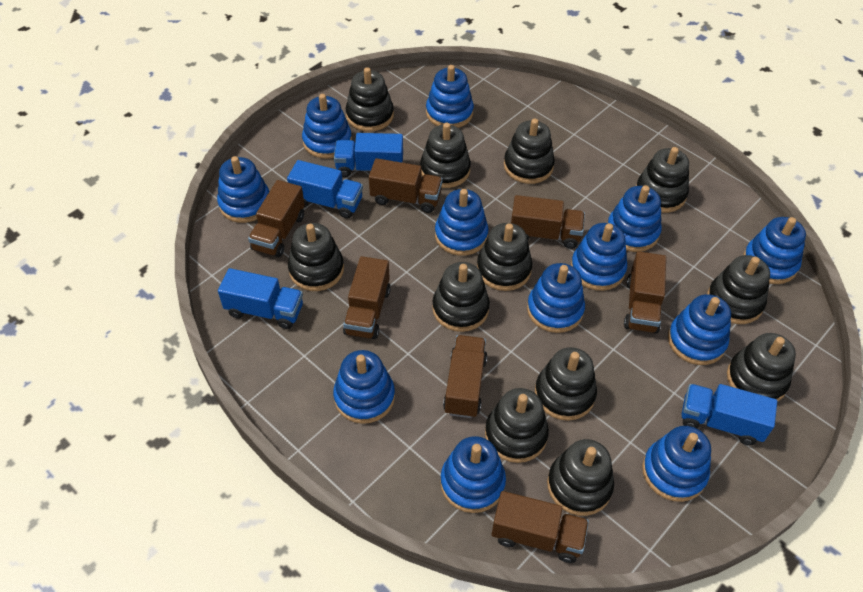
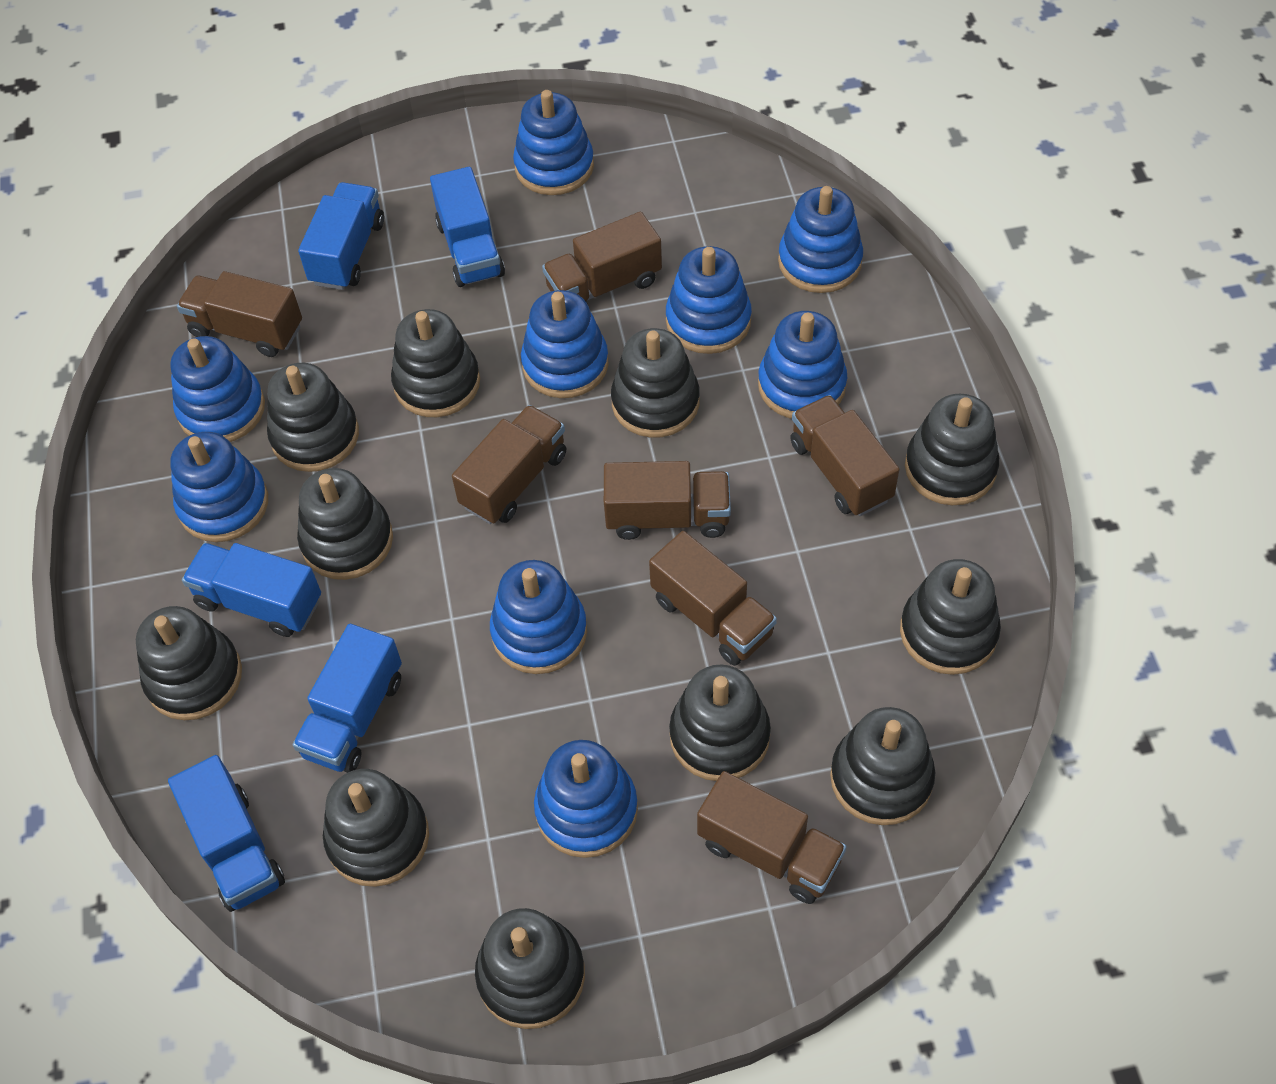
black stacking toy: [288,223,344,291] [346,67,394,132] [420,123,471,188] [432,262,490,332] [477,223,532,291] [485,388,549,463] [504,119,555,184] [535,347,597,421] [547,439,614,516] [636,147,689,213] [707,255,770,324] [727,333,796,402] = 12 -> [136,606,242,720] [267,363,359,472] [297,468,393,580] [323,769,429,887] [391,309,480,417] [475,908,585,1029] [611,328,700,438] [669,665,771,781] [830,707,935,825] [900,559,1001,675] [905,394,999,505] = 11
blue stacking toy: [217,156,270,223] [302,94,352,159] [333,350,395,424] [426,65,474,128] [435,189,488,256] [440,436,506,513] [527,263,585,333] [571,223,627,291] [607,185,662,252] [642,426,711,502] [668,294,731,365] [743,217,806,284] = 12 -> [170,336,265,442] [171,432,268,542] [490,560,587,674] [513,90,594,195] [521,290,609,398] [534,740,638,858] [666,246,752,354] [758,311,847,419] [778,186,863,293] = 9
blue truck: [218,268,303,329] [287,160,363,219] [334,133,403,177] [682,384,777,445] = 4 -> [168,755,285,912] [182,543,321,637] [293,624,402,773] [298,182,384,290] [430,167,505,287] = 5

